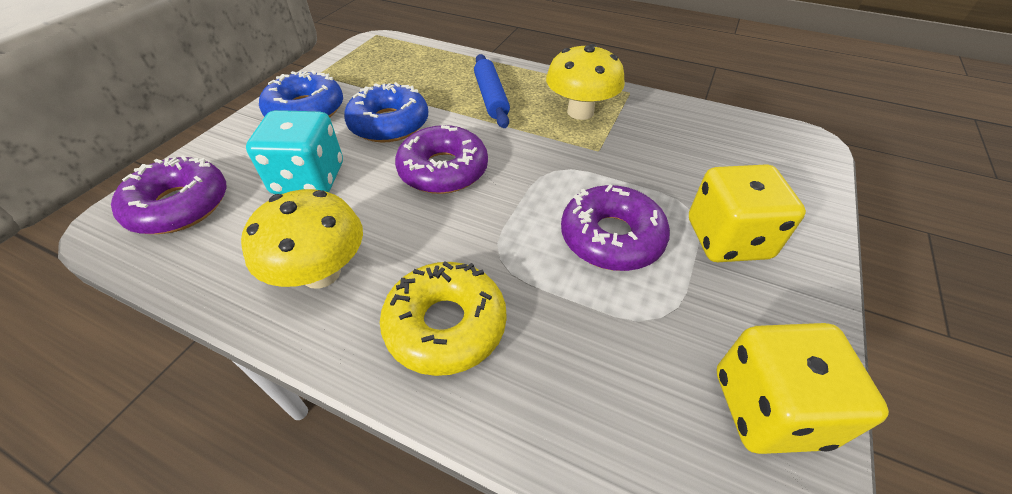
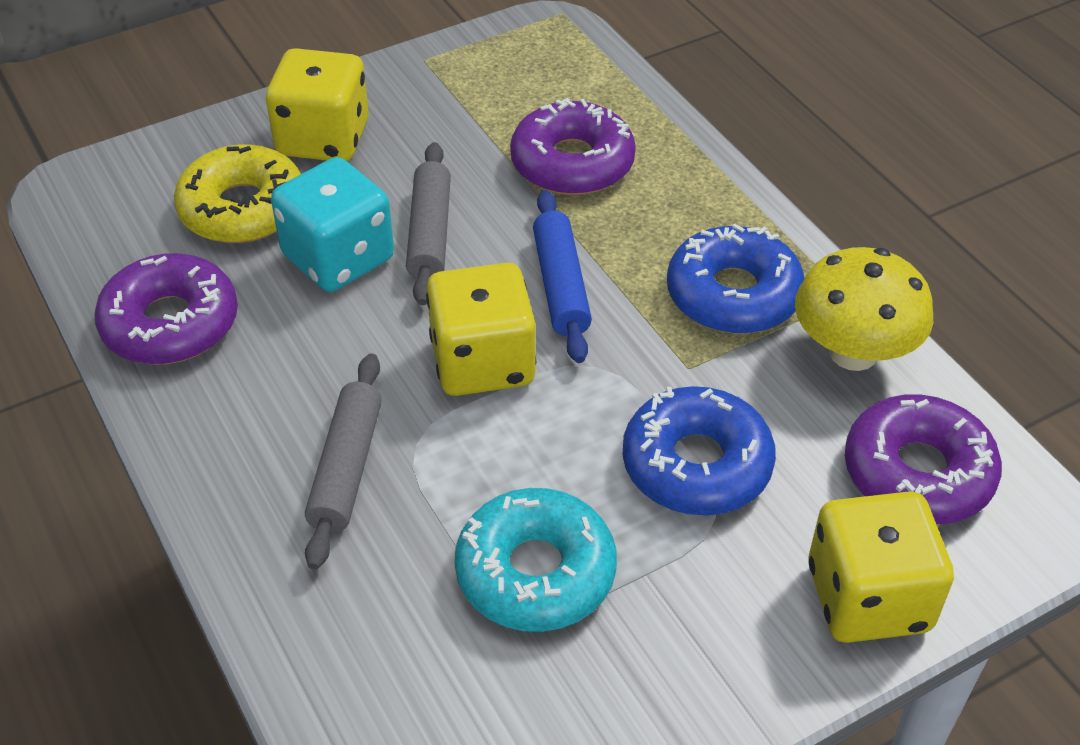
grey rolling pin: none = 0 -> [305,353,382,570] [406,142,451,305] = 2
turquoise donut: none = 0 -> [454,488,617,632] = 1
yellow dice: [689,164,806,262] [717,323,889,454] = 2 -> [266,48,369,161] [426,263,536,396] [808,491,954,643] = 3
yellow mushroom: [241,189,363,289] [546,44,625,120] = 2 -> [795,247,933,371] = 1

